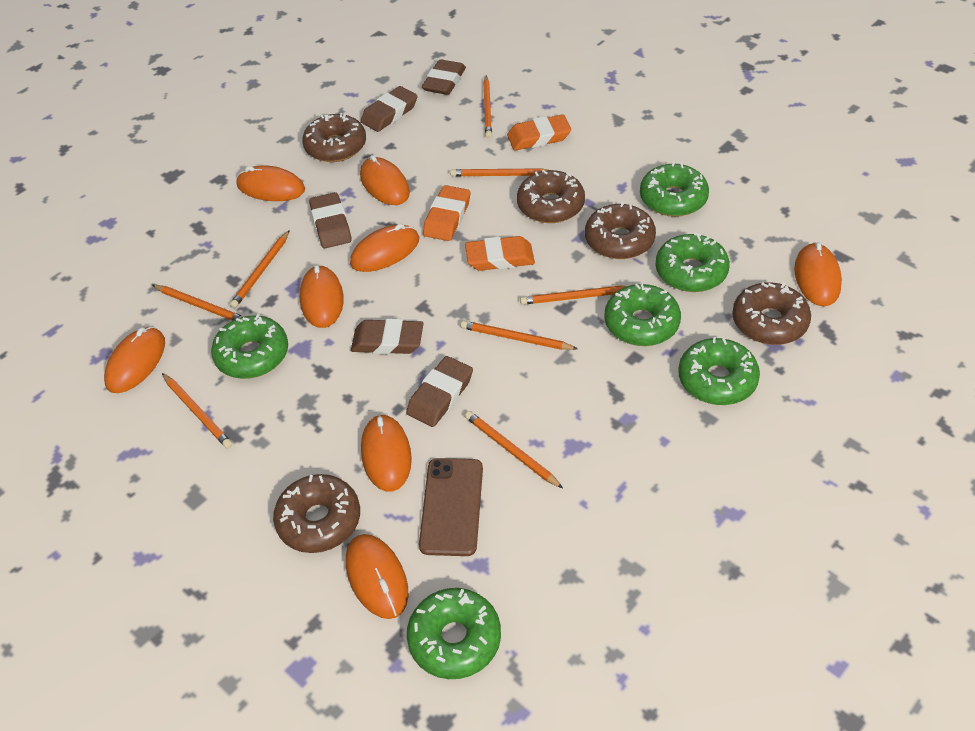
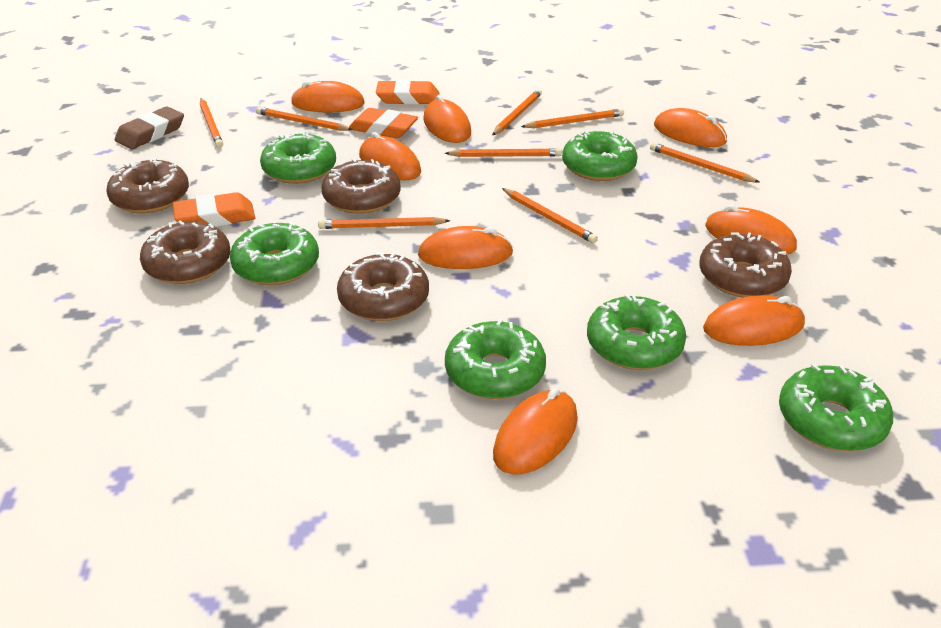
brown eraser: [309,192,352,248] [351,318,424,354] [360,86,418,132] [406,356,473,427] [422,59,466,95] = 5 -> [115,106,184,149] = 1
brown phone: [419,458,483,556] = 1 -> none = 0

